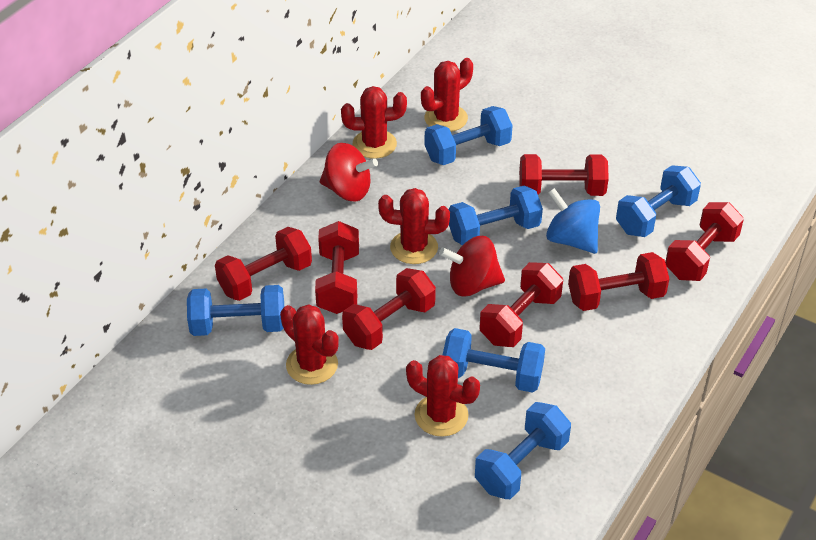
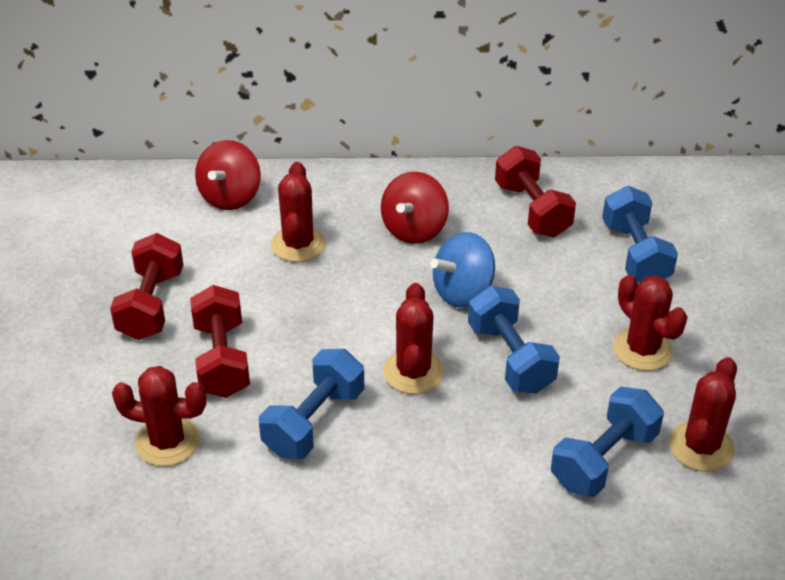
blue dumbbell: [187,285,284,336] [425,106,513,165] [443,328,545,393] [448,185,543,245] [475,402,571,499] [616,165,701,237] = 6 -> [259,349,364,459] [468,286,560,394] [551,386,664,497] [602,186,678,282] = 4
red dumbbell: [215,227,312,301] [315,221,359,314] [342,268,436,350] [480,262,563,347] [519,154,609,196] [568,252,669,311] [665,202,744,281] = 7 -> [110,233,183,340] [190,285,250,398] [495,146,576,237] = 3

